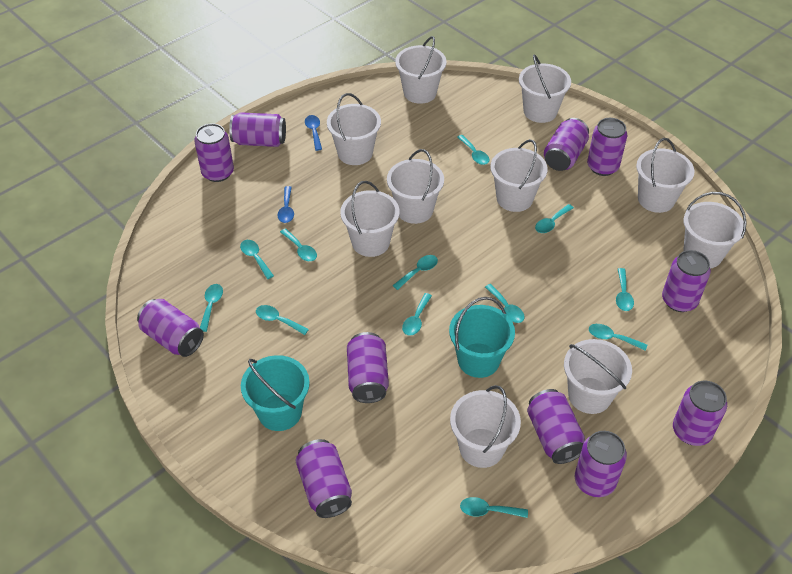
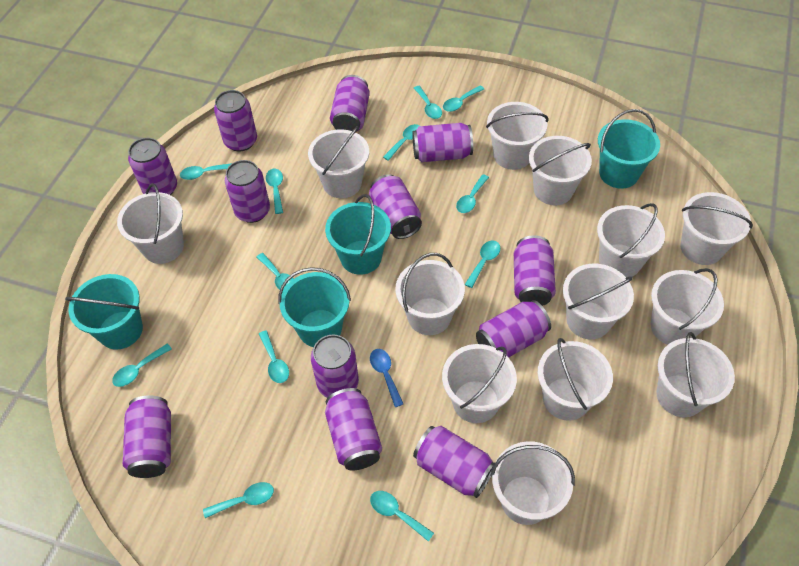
blue spoon: [278,186,294,223] [305,115,322,151] = 2 -> [370,349,403,407] = 1
purple can: [137,299,204,357] [194,123,234,182] [229,112,286,147] [296,439,352,518] [347,332,389,403] [527,389,585,464] [544,118,589,171] [575,431,627,497] [587,118,628,176] [662,250,711,312] [673,380,727,446] = 11 -> [123,395,171,478] [128,138,177,195] [214,90,257,152] [225,160,270,223] [311,335,359,398] [325,388,382,470] [330,75,370,132] [369,174,422,239] [412,123,473,162] [413,426,495,498] [476,300,551,358] [514,236,556,306] = 12
turquoise bucket: [241,355,310,431] [449,297,515,378] = 2 -> [65,274,143,350] [278,267,351,347] [325,194,391,275] [598,109,660,189] = 4
white bucket: [327,93,381,165] [340,181,400,257] [387,149,444,224] [395,36,446,104] [450,385,521,468] [490,139,548,212] [519,55,571,123] [564,339,632,414] [636,138,695,213] [683,192,747,269] = 10 -> [117,183,184,264] [308,126,369,198] [395,253,465,335] [442,344,517,423] [486,102,549,170] [491,441,575,525] [529,136,592,205] [538,338,613,421] [563,264,634,339] [597,203,665,277] [651,268,724,345] [656,332,735,417] [680,192,753,265] = 13

